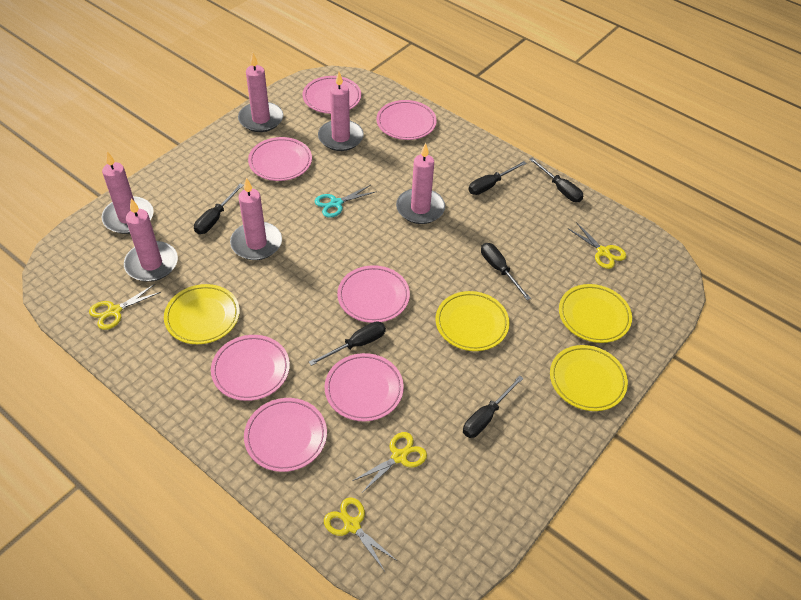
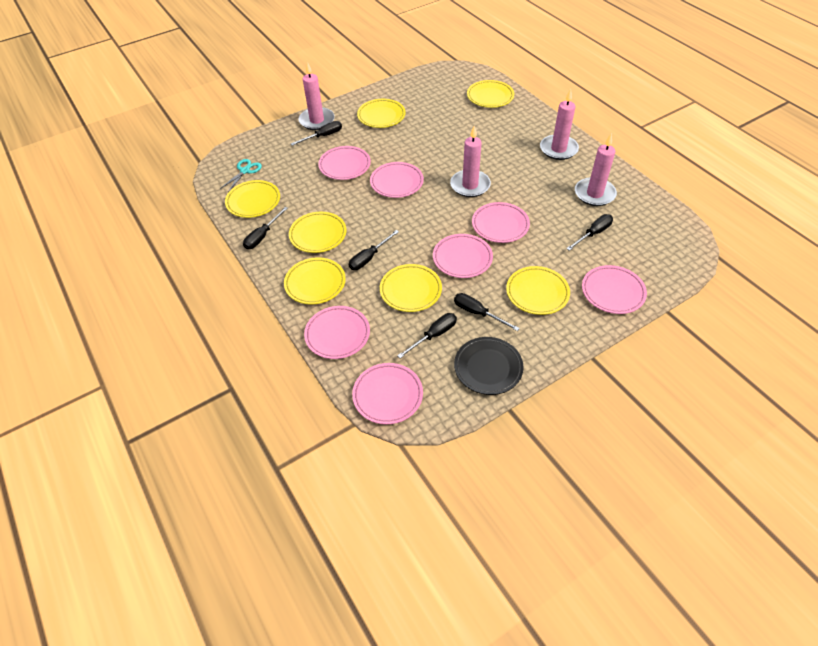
black plate: none = 0 -> [454,337,524,395] = 1
pink candle: [102,151,154,234] [124,198,178,282] [230,178,282,260] [238,53,283,132] [318,72,364,151] [396,143,445,224] = 6 -> [298,62,335,130] [450,126,491,197] [540,89,579,160] [575,134,617,206] = 4
yellow plate: [164,284,240,344] [436,291,509,351] [550,345,628,411] [559,284,632,343] = 4 -> [225,180,280,218] [284,257,346,304] [289,212,347,253] [357,99,406,128] [380,264,442,312] [467,80,514,108] [506,266,570,315] = 7
yellow scissors: [89,284,161,330] [324,497,397,570] [352,432,427,493] [567,222,627,269] = 4 -> none = 0

